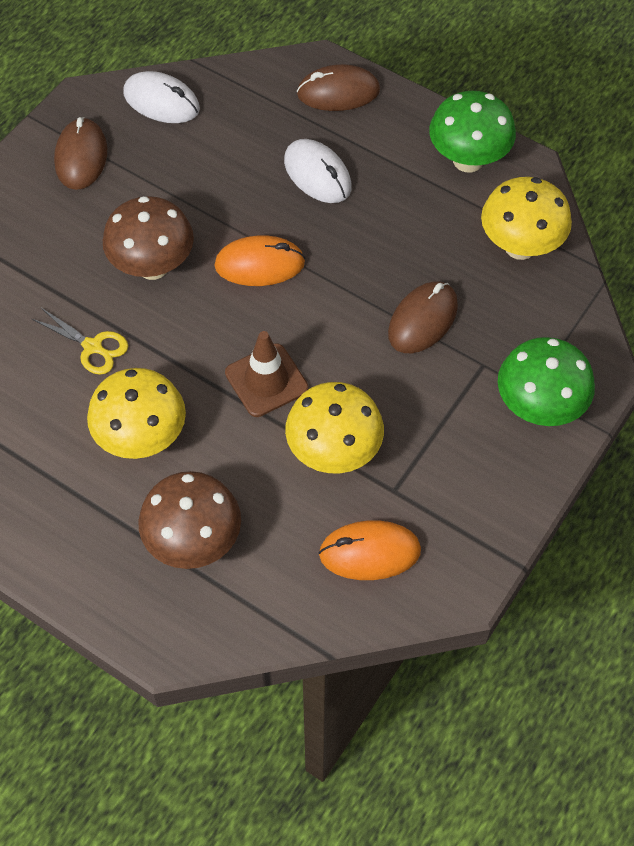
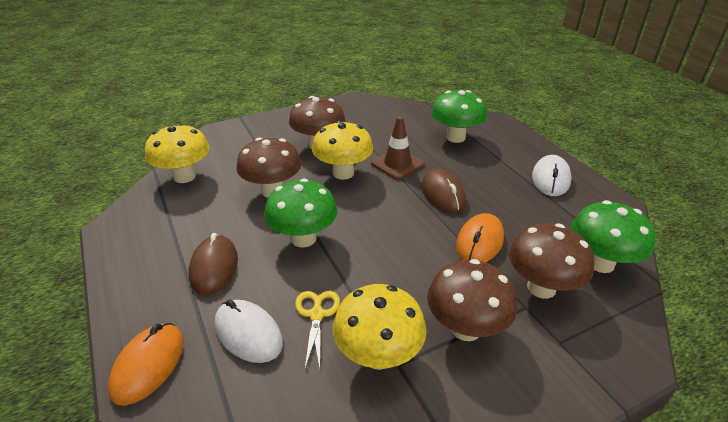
brown mouse: [54,117,107,190] [297,64,380,111] [388,281,458,353] = 3 -> [189,233,238,295] [421,169,466,213] = 2
brown mushroom: [103,196,194,280] [138,471,241,569] = 2 -> [236,137,302,198] [289,96,345,149] [427,259,517,341] [509,223,594,299] = 4
green mushroom: [429,91,516,172] [498,337,595,426] = 2 -> [264,178,337,247] [431,90,487,143] [571,200,655,273] = 3

